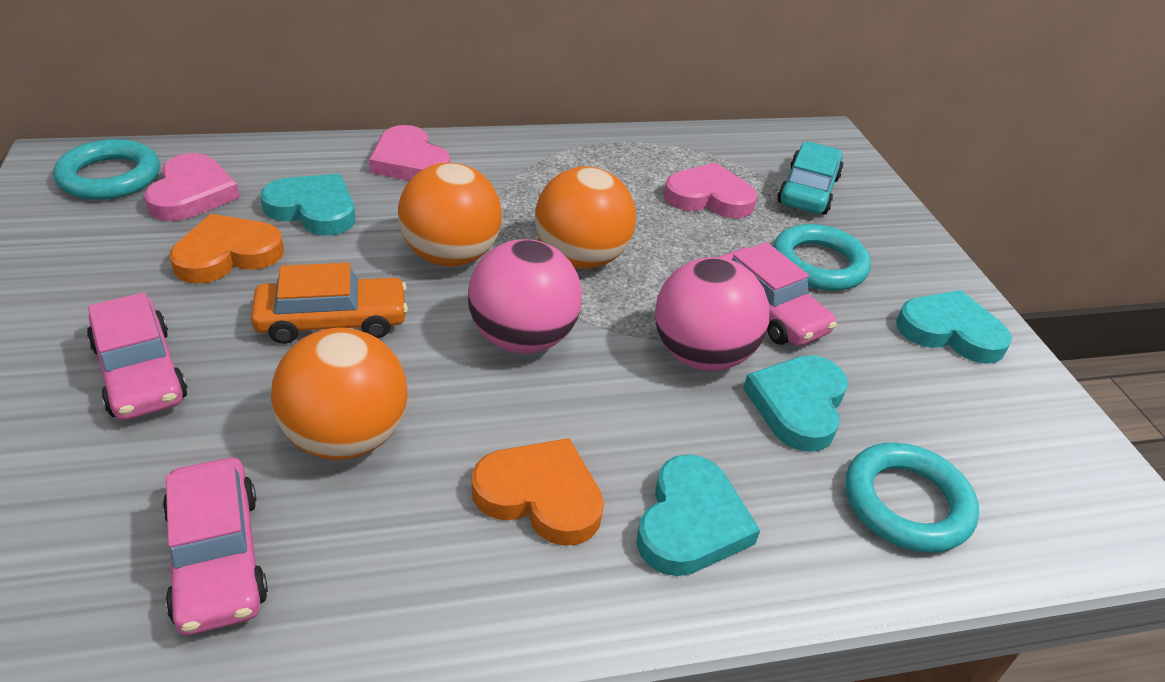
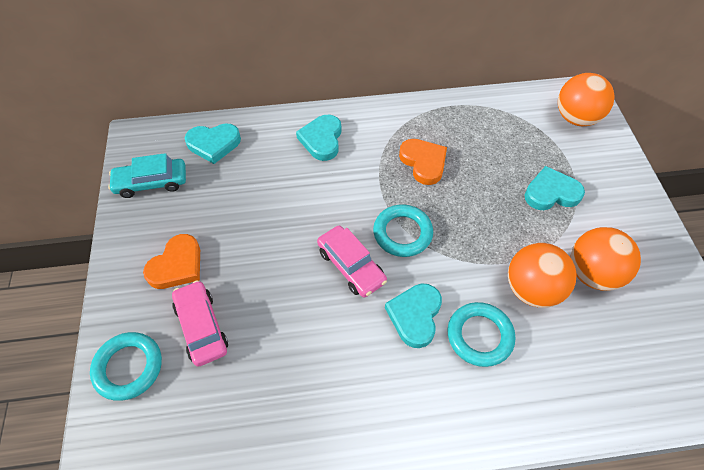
orange car: [251,263,408,344] = 1 -> none = 0
pink ball: [468,239,582,354] [655,257,770,371] = 2 -> none = 0
pink car: [87,292,188,420] [163,458,268,635] [719,242,837,346] = 3 -> [172,280,228,367] [317,225,387,297] = 2
pink heart: [144,153,240,221] [369,125,450,181] [664,163,757,218] = 3 -> none = 0

